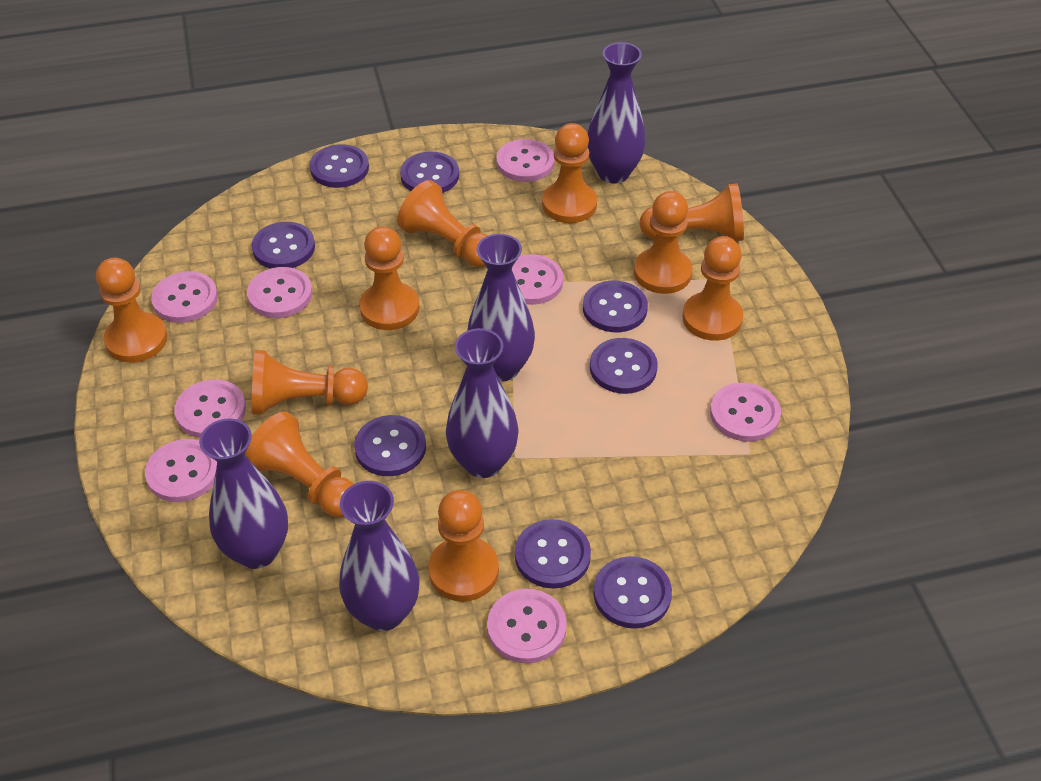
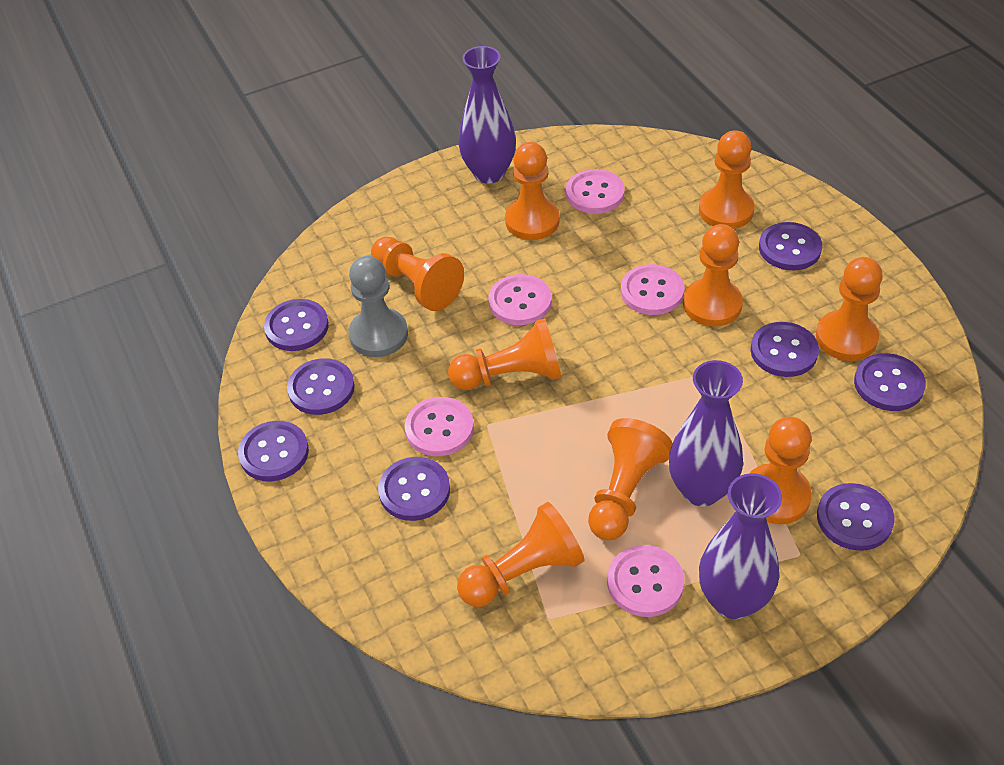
grey pawn: none = 0 -> [348,256,408,357] = 1
orange pawn: [96,258,168,363] [245,411,354,517] [252,350,368,415] [359,226,419,330] [397,180,488,267] [428,490,499,602] [542,123,597,223] [634,191,692,294] [640,183,744,241] [682,236,743,341] = 10 -> [371,237,464,311] [448,318,562,390] [457,502,585,607] [505,142,560,240] [588,418,673,540] [683,224,743,326] [699,130,755,229] [749,417,812,524] [816,257,883,361] = 9
pink button: [145,439,217,502] [151,271,218,323] [174,379,246,438] [247,267,312,318] [487,589,567,663] [496,139,555,182] [512,254,563,305] [710,383,781,442] = 8 -> [405,397,474,456] [489,274,552,325] [566,169,625,214] [607,545,684,617] [621,264,684,315] = 5
purple vase: [199,418,288,569] [339,481,420,631] [446,328,519,478] [467,234,535,382] [587,42,646,184] = 5 -> [459,46,516,183] [669,360,743,506] [699,473,782,619] = 3

